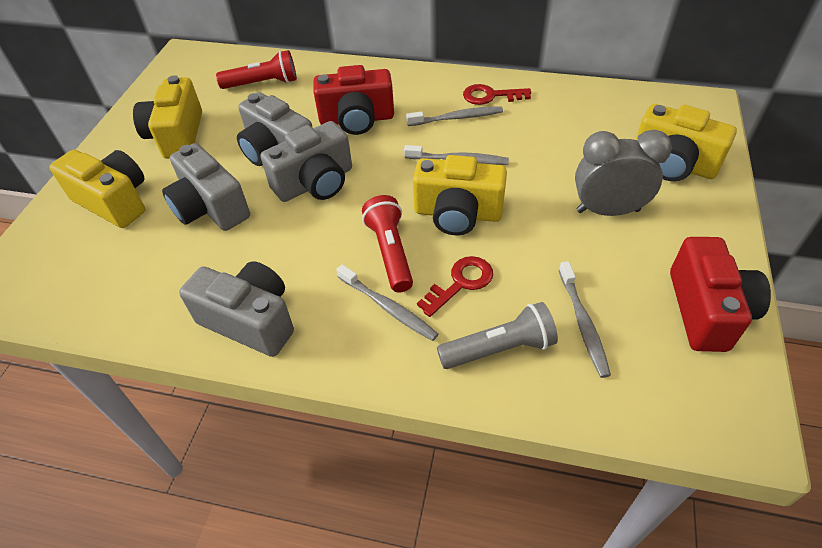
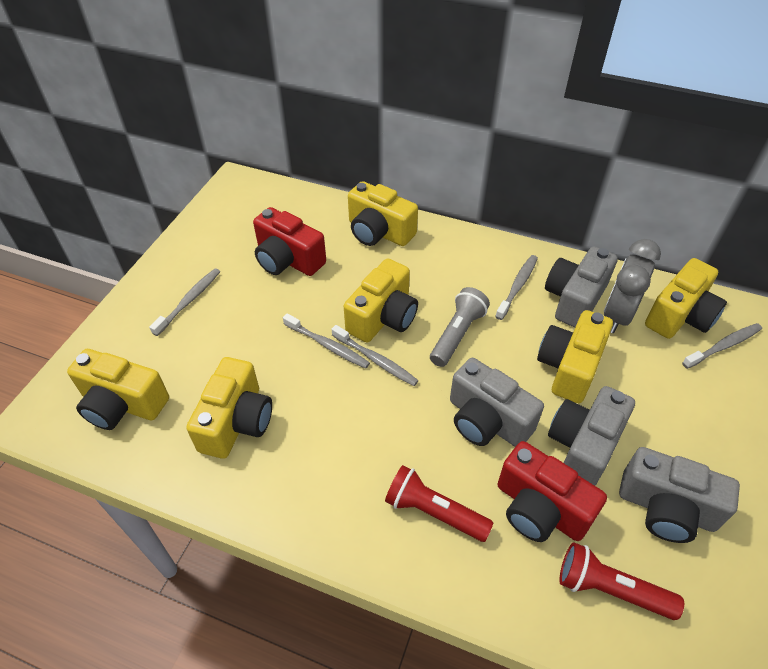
grey toothbrush: [336,264,439,341] [404,145,509,165] [406,106,503,126] [559,261,611,378] = 4 -> [149,268,220,336] [283,313,370,369] [332,325,419,386] [495,255,538,320] [682,323,762,369] = 5
red key: [417,256,493,317] [463,84,531,105] = 2 -> none = 0
yellow camera: [49,150,145,228] [133,75,202,159] [413,155,507,235] [636,104,737,181] = 4 -> [67,349,169,430] [186,357,272,459] [344,258,418,342] [348,181,418,246] [537,310,613,403] [645,258,727,339] = 6

